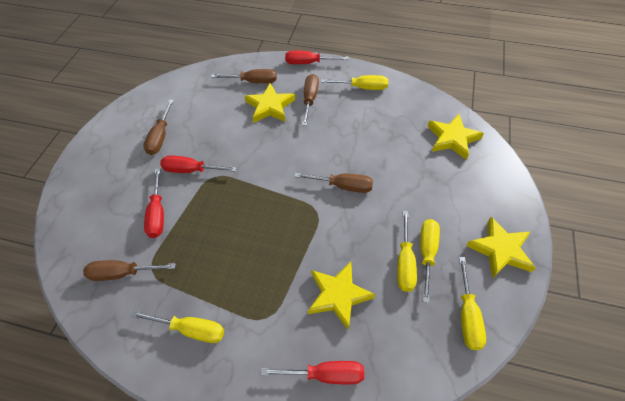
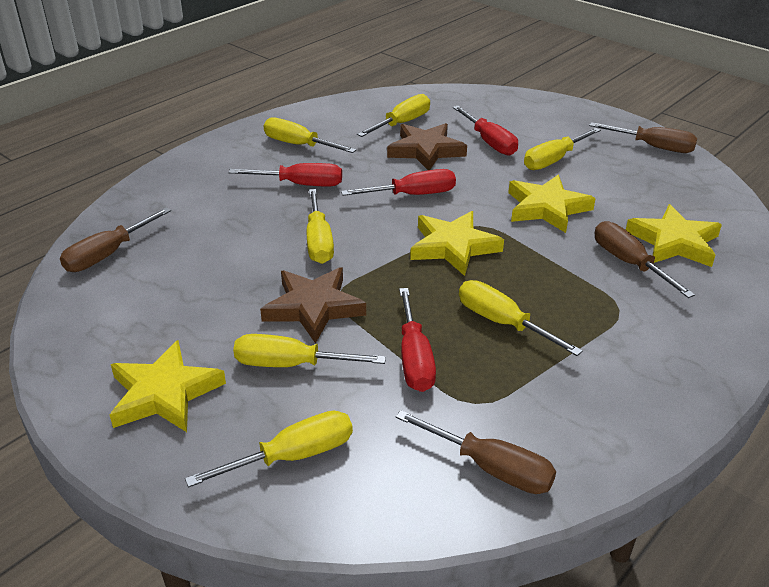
brown screwdriver: [83,260,176,281] [143,100,174,155] [211,69,277,83] [294,173,373,193] [302,74,319,126] = 5 -> [60,207,171,272] [396,410,556,494] [589,122,697,153] [595,221,695,298] = 4
brown star: none = 0 -> [260,267,366,344] [387,123,467,170] = 2
yellow screwdriver: [131,311,224,343] [321,75,388,90] [397,211,417,292] [420,219,440,303] [459,257,486,350] = 5 -> [185,410,353,488] [233,334,386,367] [264,117,356,153] [307,189,334,264] [357,94,430,137] [459,280,583,356] [524,128,601,170] = 7

